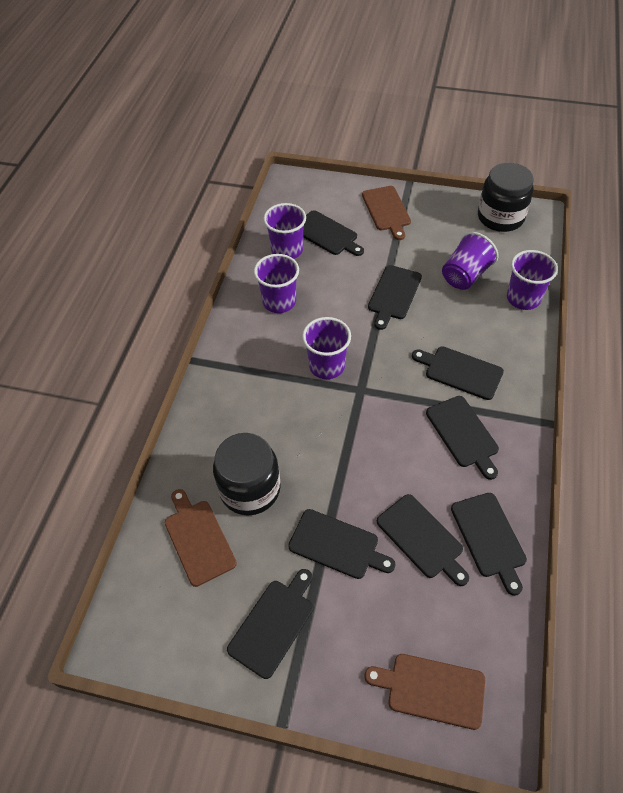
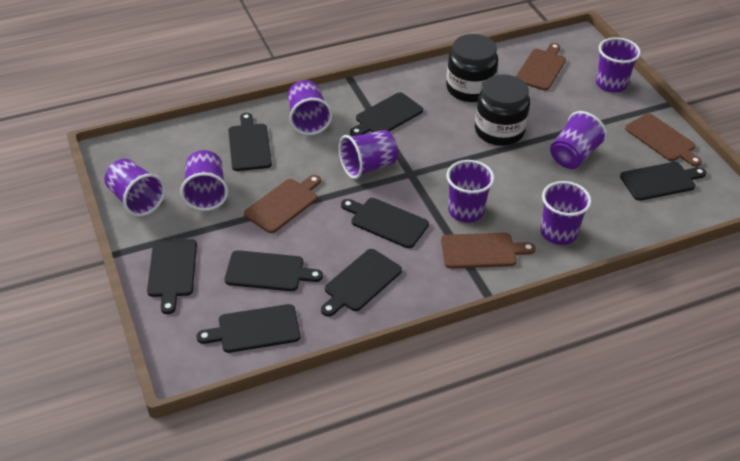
brown cutting board: [164,489,237,587] [362,186,411,240] [364,654,485,730] = 3 -> [244,175,321,233] [441,232,536,269] [516,43,566,91] [625,113,702,167] = 4
purple cup: [254,254,299,313] [264,203,306,259] [302,317,351,379] [442,232,499,290] [507,250,558,310] = 5 -> [105,159,165,217] [180,150,228,211] [288,80,332,135] [339,130,398,179] [446,160,495,223] [541,181,591,245] [550,111,607,169] [596,37,641,93] = 8

